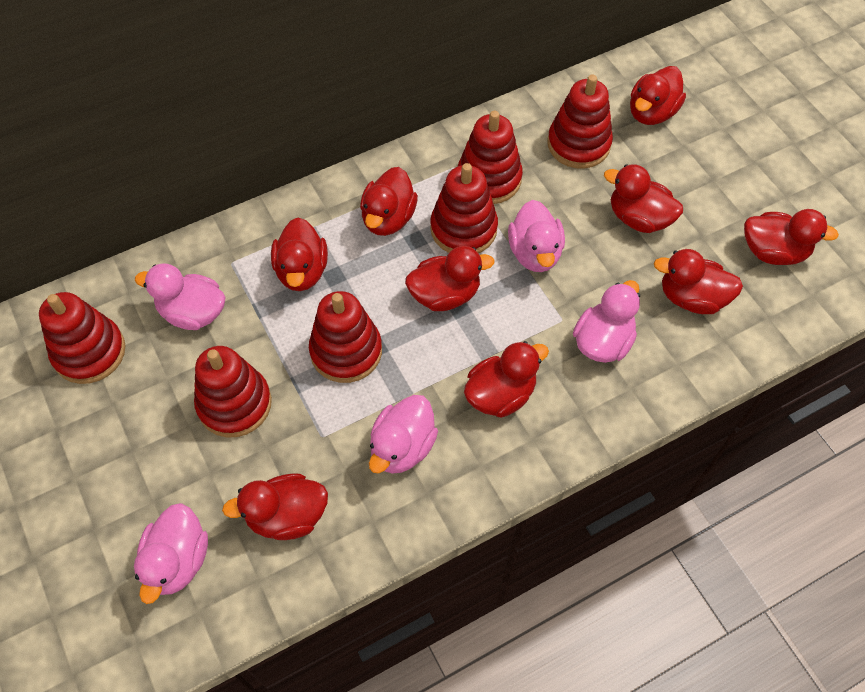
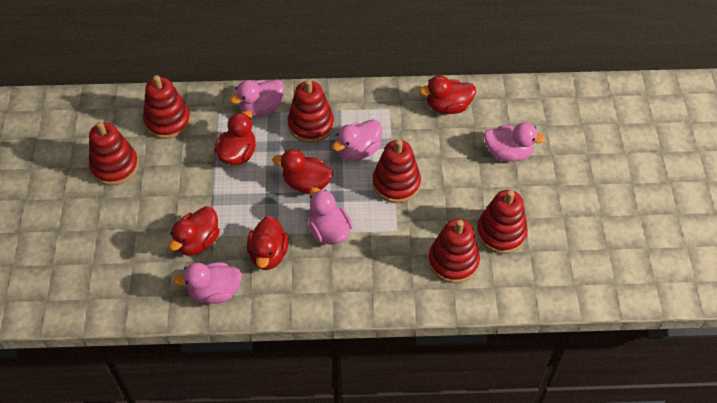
red duck: [222,473,328,540] [271,218,328,291] [360,167,418,236] [405,246,495,311] [464,341,549,418] [604,164,683,233] [630,66,686,125] [654,249,743,314] [744,209,839,265] = 9 -> [169,206,220,256] [214,111,256,165] [247,216,289,270] [272,149,333,194] [419,75,476,114] = 5

